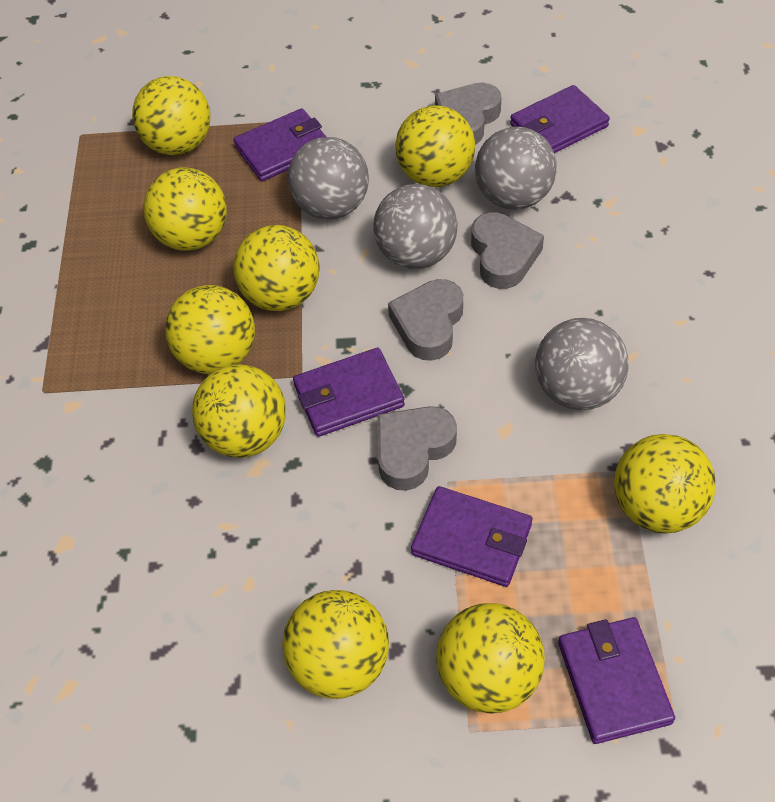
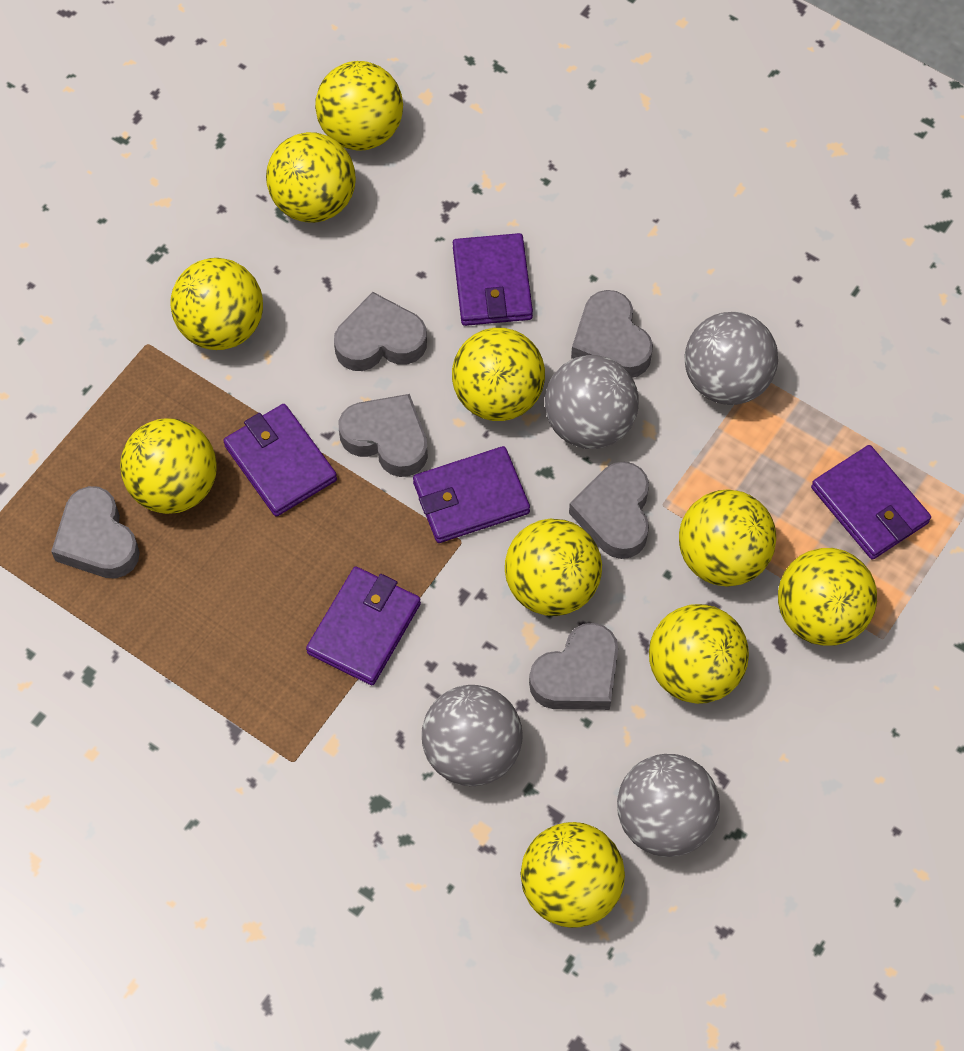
grey heart: [377,406,457,491] [388,279,463,361] [435,82,501,145] [471,212,544,289] = 4 -> [51,486,140,579] [334,292,427,371] [339,394,428,477] [529,623,618,710] [569,462,649,559] [571,290,653,378] = 6
yellow ball: [132,76,211,155] [143,167,227,251] [165,285,255,374] [192,364,286,458] [234,225,319,311] [282,590,389,699] [395,105,475,187] [436,603,545,714] [614,434,716,534] = 9 -> [120,418,217,514] [170,258,263,350] [266,132,356,223] [315,61,403,150] [452,328,545,421] [505,519,602,616] [520,822,625,928] [649,604,749,704] [679,489,776,587] [778,548,877,646] = 10

